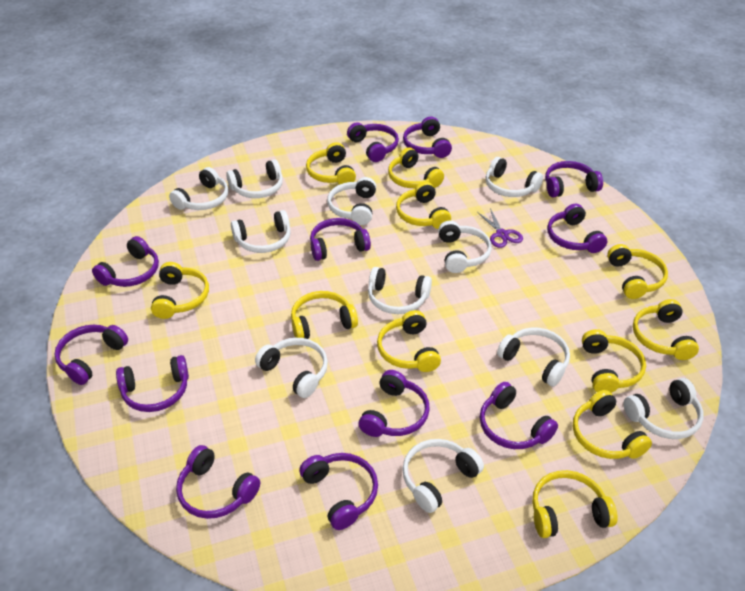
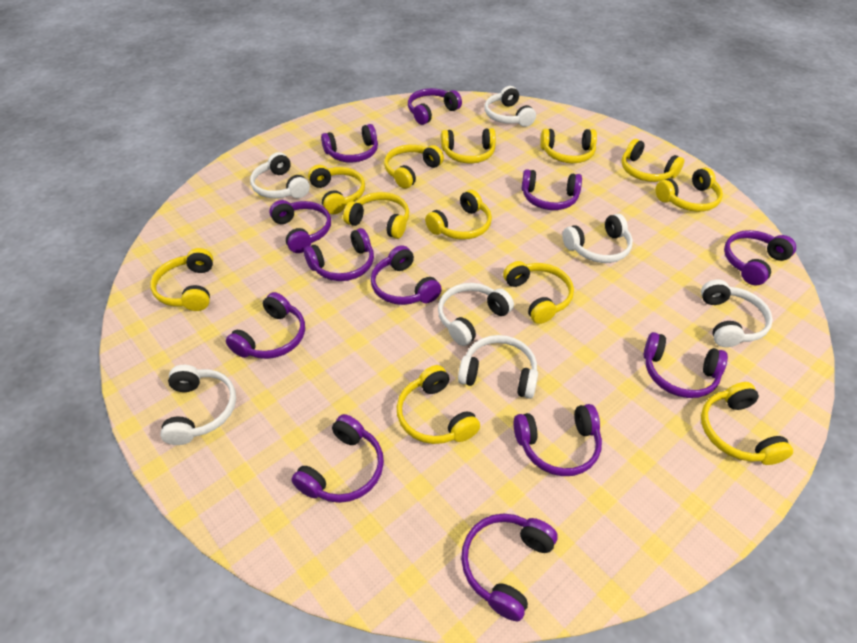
purple scissors: [477,208,523,248] = 1 -> none = 0
white headphones: [169,167,228,210] [226,159,283,198] [231,210,291,253] [255,338,328,398] [327,177,376,225] [368,267,432,314] [402,439,484,513] [438,221,492,273] [485,157,543,197] [497,327,570,387] [624,378,704,439] = 11 -> [160,365,236,445] [250,152,310,198] [438,283,514,346] [458,335,538,399] [485,86,536,127] [562,214,633,263] [701,279,773,347] = 7
yellow headphones: [151,262,209,319] [291,291,358,339] [306,142,356,184] [377,310,441,372] [388,147,444,188] [396,182,451,229] [532,470,618,538] [573,390,652,459] [582,329,646,393] [607,244,668,299] [633,299,699,360] = 11 -> [150,248,213,311] [308,165,365,214] [343,192,409,239] [384,145,444,189] [397,365,480,444] [425,190,492,240] [441,128,496,164] [503,261,574,324] [540,129,597,163] [621,139,685,182] [656,167,723,212] [701,382,793,465] = 12

